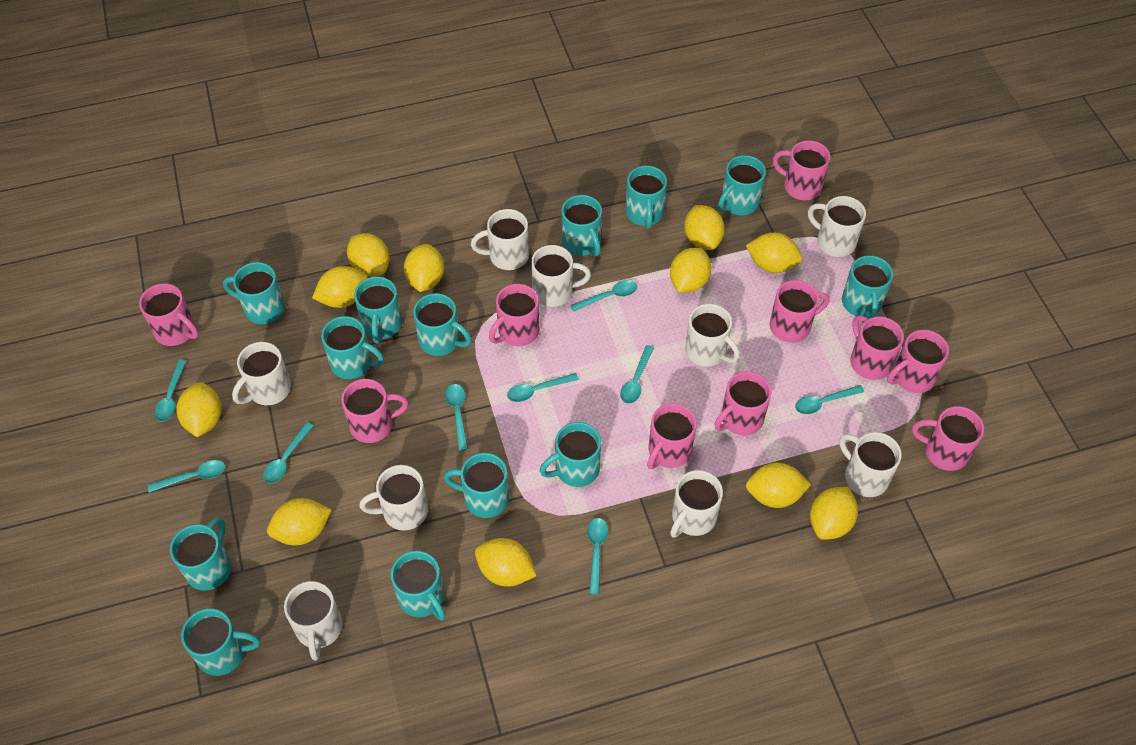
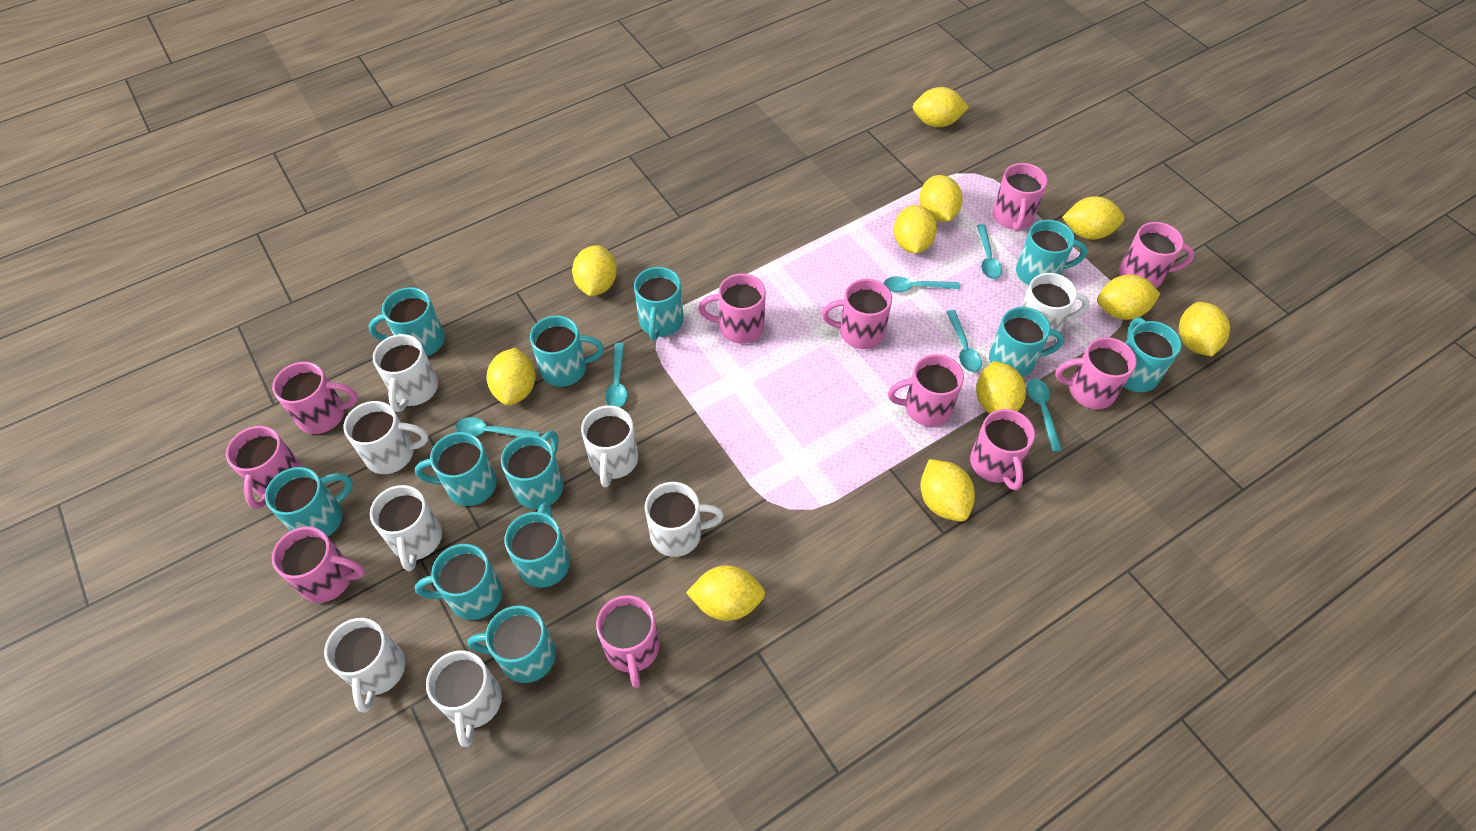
pink mug: [139,283,199,346] [341,379,408,443] [489,284,539,346] [647,403,697,469] [715,371,771,436] [770,280,829,343] [773,140,830,200] [850,315,904,380] [887,330,949,393] [912,406,984,471] = 10 -> [226,426,303,509] [272,362,358,434] [272,527,365,603] [596,595,659,688] [699,273,766,344] [822,279,892,349] [888,354,964,426] [970,409,1035,491] [992,163,1048,232] [1055,337,1137,409] [1119,222,1195,288] = 11
turquoise mug: [170,517,231,591] [181,608,260,676] [223,262,285,324] [321,316,384,379] [354,276,402,344] [391,551,446,621] [413,293,472,356] [444,453,509,518] [540,422,601,487] [561,195,602,257] [625,165,667,229] [718,155,766,215] [842,255,893,319] = 13 -> [265,467,353,537] [369,287,445,356] [415,432,497,506] [415,544,503,620] [468,605,556,683] [501,431,564,509] [504,502,570,588] [530,316,604,387] [634,267,683,341] [989,307,1064,377] [1016,220,1087,285] [1124,318,1181,392] = 12
turquoise spoon: [147,460,225,493] [154,359,186,422] [263,422,314,484] [445,384,468,451] [507,373,579,402] [570,280,637,312] [587,518,608,595] [620,345,654,404] [795,385,864,414] = 9 -> [455,417,540,437] [605,343,627,407] [883,276,960,293] [946,310,982,372] [977,224,1002,279] [1027,378,1062,452] = 6
white mug: [232,342,291,405] [284,581,343,661] [359,465,428,530] [471,209,529,270] [531,245,591,307] [670,470,723,538] [685,304,740,367] [808,196,866,257] [839,432,902,497] = 9 -> [324,618,405,713] [344,401,428,474] [370,485,442,571] [373,334,438,412] [426,650,502,747] [581,405,638,487] [645,482,724,557] [1021,273,1089,342] = 8

